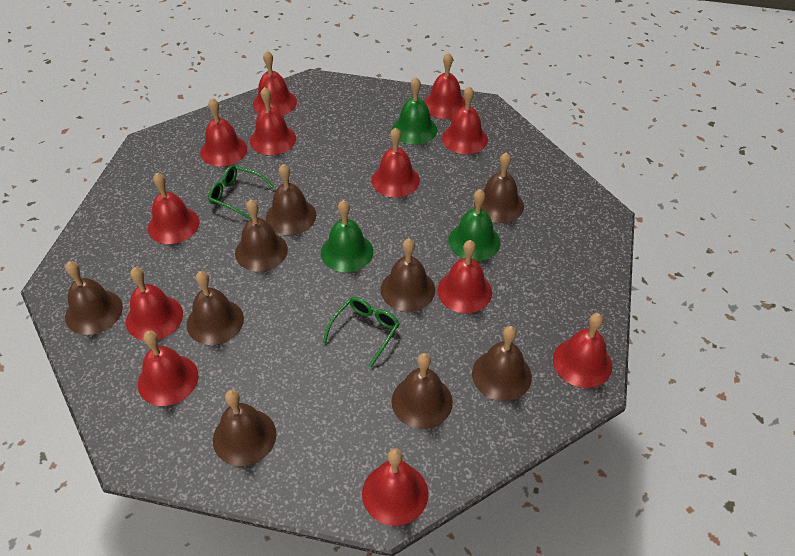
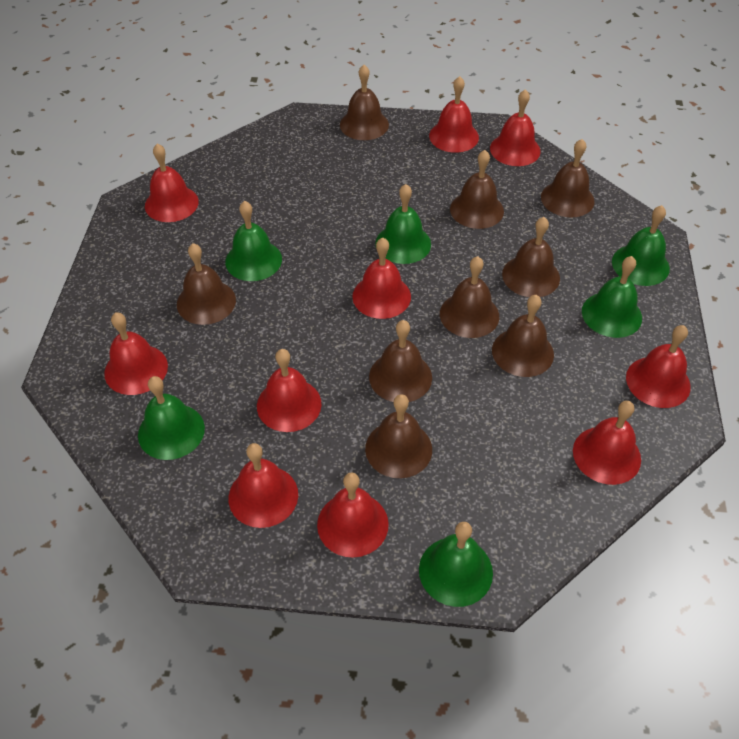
green bell: [321,200,373,272] [392,77,437,145] [448,189,500,261] = 3 -> [138,376,205,460] [225,201,282,281] [375,184,431,264] [419,522,493,607] [582,256,642,338] [612,205,670,286] = 6
green glasses: [208,165,275,220] [323,297,399,368] = 2 -> none = 0
red bell: [126,267,183,341] [138,331,199,406] [148,173,200,244] [200,98,247,167] [250,87,296,155] [253,51,297,116] [362,448,428,526] [371,128,420,197] [424,52,465,119] [437,240,492,313] [442,86,488,154] [553,313,612,388] = 12 -> [104,312,168,395] [145,144,199,222] [229,443,298,528] [257,349,321,432] [317,472,389,558] [352,238,411,319] [429,76,479,153] [490,89,541,166] [573,401,641,485] [626,325,691,408] = 10

